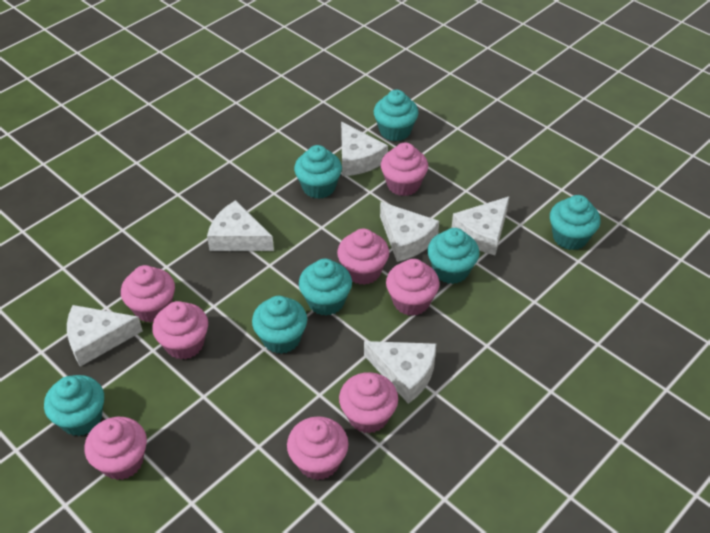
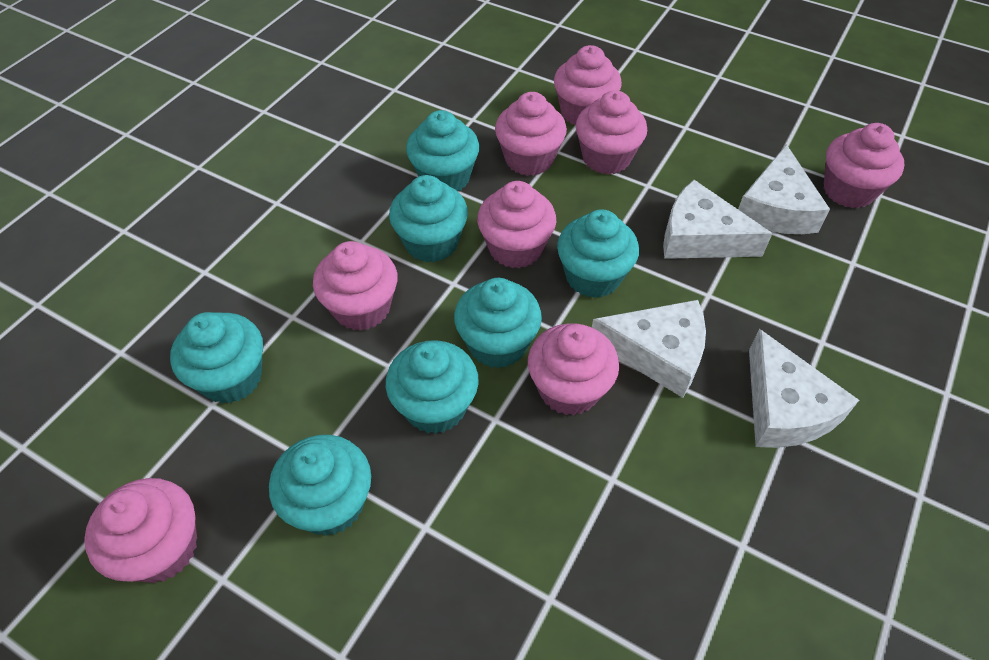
white cheese: [67,305,143,367] [207,200,274,251] [341,122,388,176] [364,341,436,404] [380,202,439,262] [452,196,510,255] = 6 -> [592,300,706,398] [663,180,773,259] [738,144,830,234] [749,329,859,448] = 4

